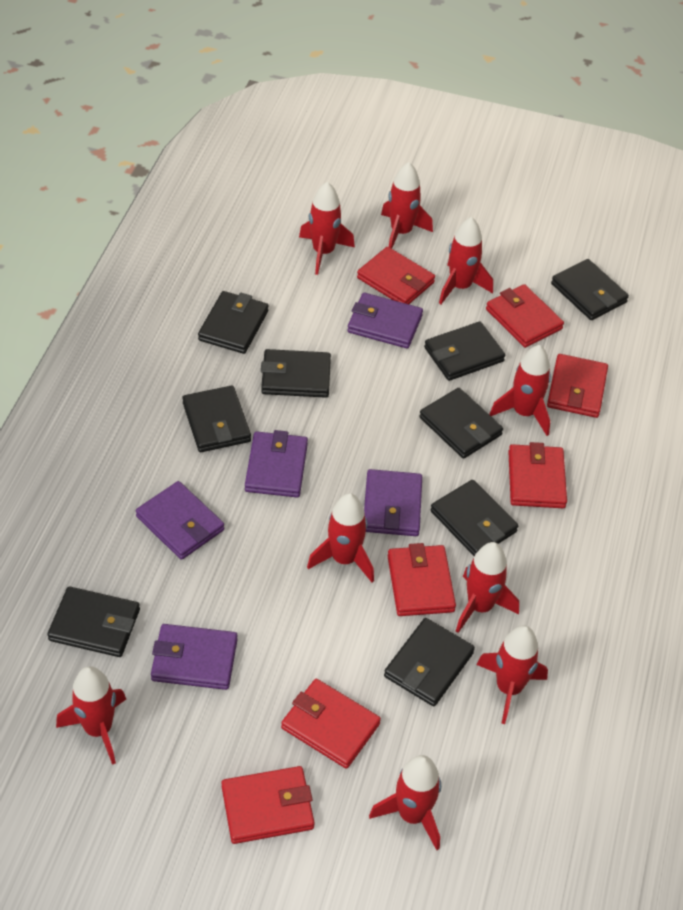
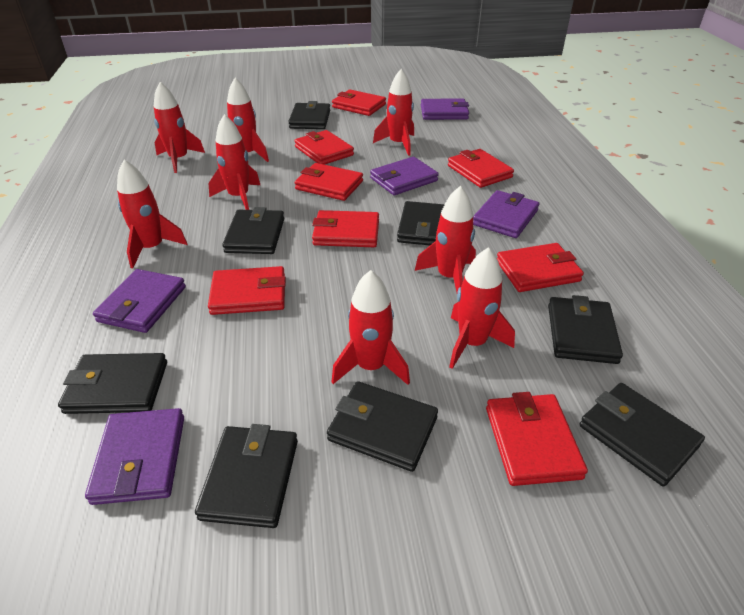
black wallet: [47,587,140,657] [182,386,251,452] [198,291,268,354] [261,349,331,398] [384,618,475,706] [419,388,503,459] [424,322,505,381] [430,480,518,556] [551,259,629,320] = 9 -> [58,353,167,414] [195,424,298,528] [222,207,284,254] [288,101,330,129] [327,381,438,472] [397,201,445,245] [548,295,623,364] [580,383,705,486] = 8
red rocket: [56,666,126,765] [299,182,355,275] [307,493,374,582] [369,755,441,850] [381,162,433,249] [439,217,493,304] [456,542,519,633] [476,625,548,724] [489,345,551,436] = 9 -> [117,160,187,268] [154,82,205,173] [208,114,260,210] [227,78,269,162] [331,270,410,385] [373,69,414,156] [415,186,476,292] [449,247,515,369] = 8
red wallet: [221,766,315,844] [281,679,381,769] [357,247,435,304] [388,543,456,616] [486,284,564,348] [508,442,567,508] [547,354,608,418] = 7 -> [208,266,286,315] [294,130,354,165] [295,163,363,201] [312,210,379,247] [332,89,386,116] [448,149,514,188] [486,392,588,486] [497,243,584,292] = 8

